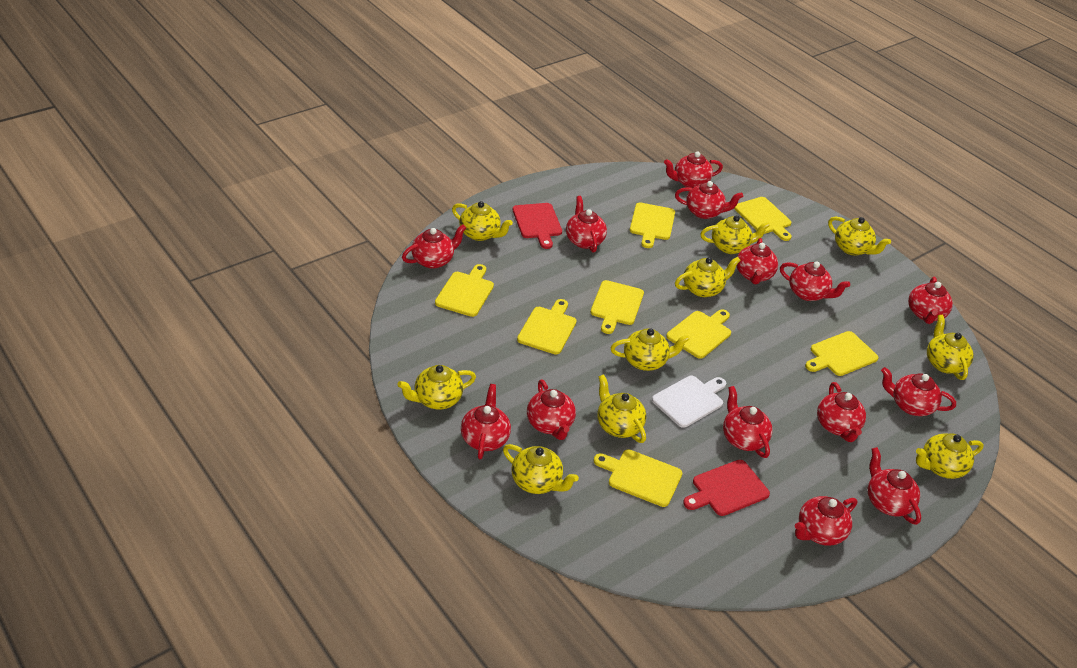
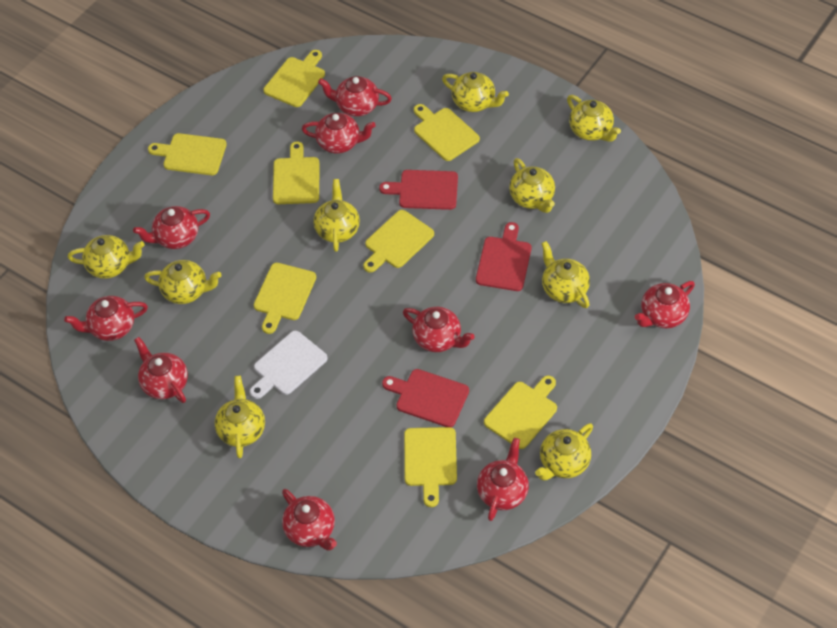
red cutting board: [513,203,562,249] [683,460,770,516] = 2 -> [379,170,458,210] [382,369,469,427] [476,222,532,291] = 3
red teapot: [402,224,466,269] [461,384,511,459] [527,380,576,440] [566,196,607,252] [664,151,723,188] [675,181,743,219] [723,386,772,458] [737,238,778,285] [780,261,850,301] [795,496,857,546] [817,382,866,442] [868,447,921,525] [881,367,956,416] [908,277,953,324] = 14 -> [64,296,148,341] [133,206,210,249] [134,337,188,403] [282,489,337,550] [302,113,376,154] [318,76,392,116] [403,307,475,352] [477,438,529,521] [635,281,695,328] = 9
yellow teapot: [398,365,476,409] [452,201,513,241] [503,444,579,494] [597,374,646,443] [611,328,690,371] [675,257,741,297] [700,215,770,254] [828,217,891,256] [916,433,984,479] [927,315,973,380] = 10 -> [68,235,145,279] [144,260,221,304] [214,376,265,459] [313,179,360,252] [442,72,509,112] [509,158,555,213] [535,423,593,480] [541,241,590,308] [567,95,621,142] = 9

